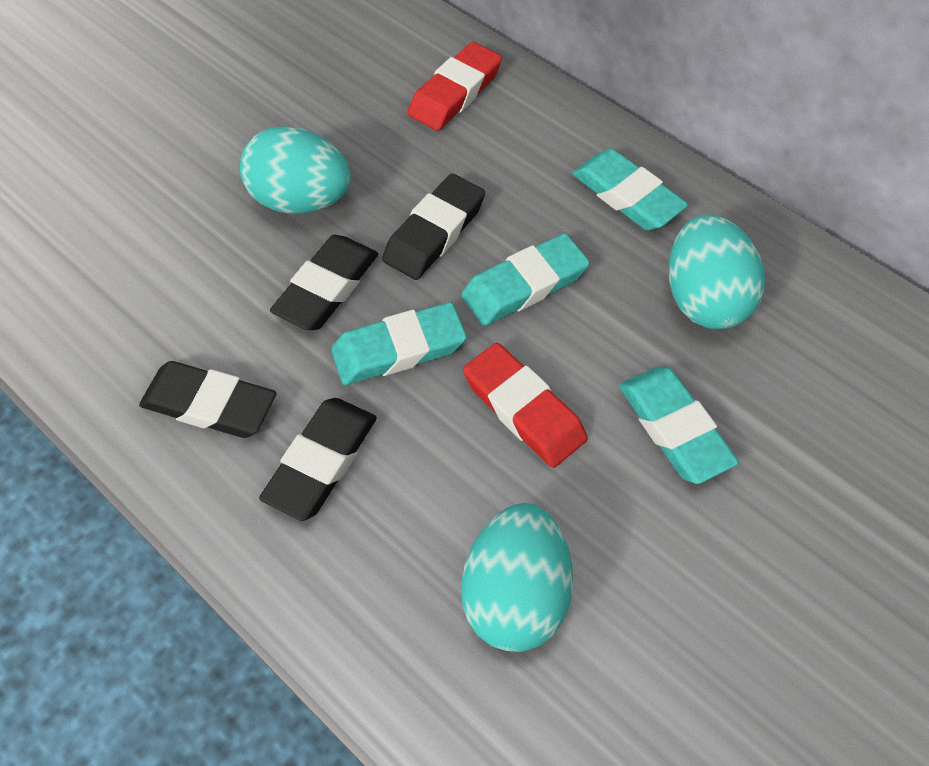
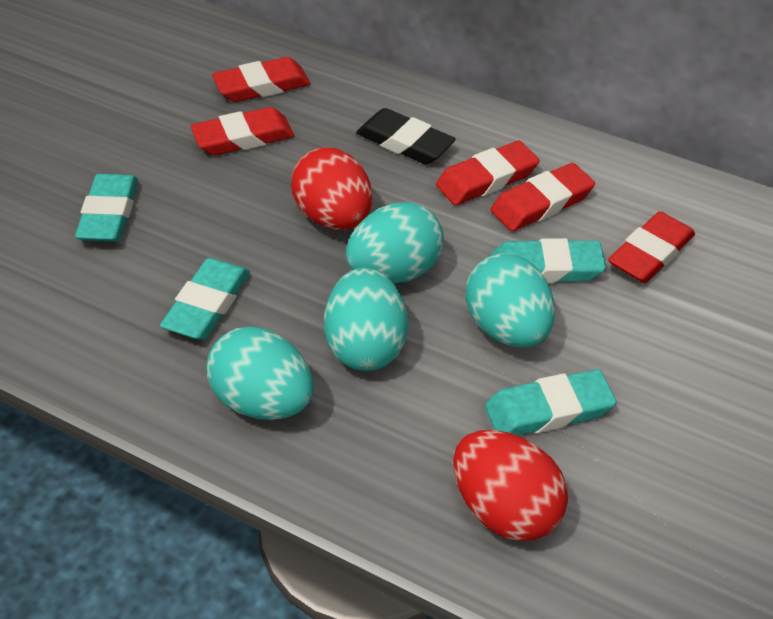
black eraser: [139,361,276,438] [259,398,377,521] [270,235,378,330] [382,174,485,280] = 4 -> [356,108,456,164] = 1
red egg: none = 0 -> [291,148,372,230] [453,430,568,541] = 2
red eraser: [408,42,502,131] [463,343,588,468] = 2 -> [190,107,295,155] [212,57,311,102] [436,141,539,205] [490,163,595,231] [608,211,695,283] = 5
turquoise egg: [240,126,351,214] [461,503,573,652] [669,214,765,329] = 3 -> [207,327,314,420] [324,267,408,371] [346,202,444,283] [465,253,555,347] = 4

